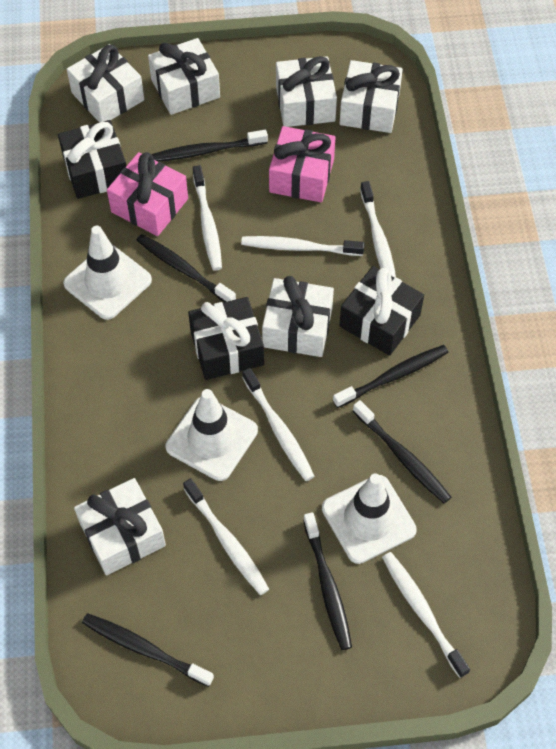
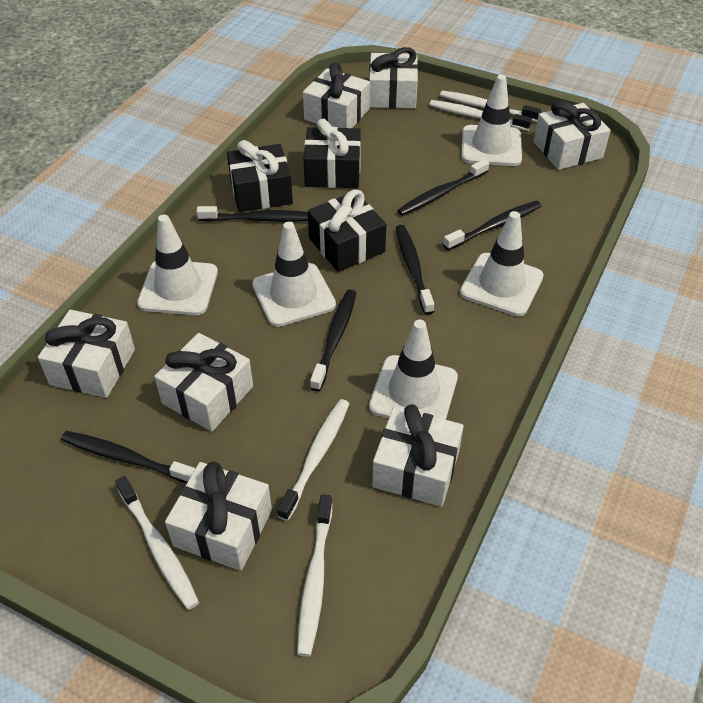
pink gift: [107,152,188,236] [269,126,335,202] = 2 -> none = 0
white gift: [67,44,144,123] [74,478,166,576] [148,38,220,115] [262,276,334,357] [276,56,337,127] [339,60,403,133] = 6 -> [38,310,135,398] [154,333,253,432] [165,462,272,571] [303,62,370,128] [369,47,418,109] [372,404,464,507] [534,101,611,170] = 7
white toothbrush: [183,478,269,595] [193,165,222,271] [241,236,365,256] [242,368,315,481] [360,181,396,277] [382,552,470,678] = 6 -> [115,476,199,610] [277,399,350,521] [297,495,332,656] [429,100,532,131] [440,91,541,122] = 5
white traffic cone: [63,226,152,320] [166,389,258,481] [322,473,417,564] = 3 -> [137,214,218,315] [252,222,336,327] [369,320,458,420] [460,211,544,316] [462,75,522,166] = 5

